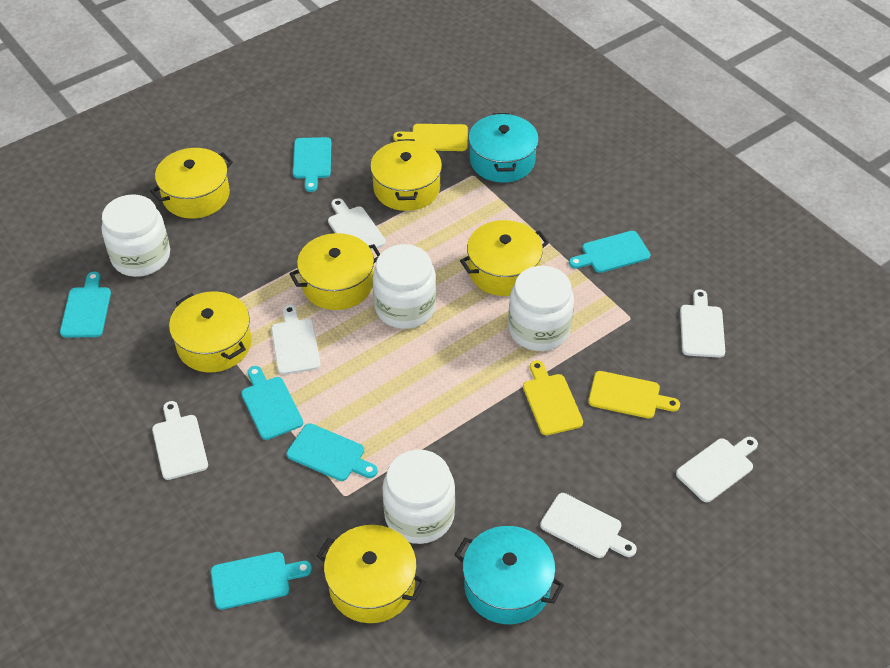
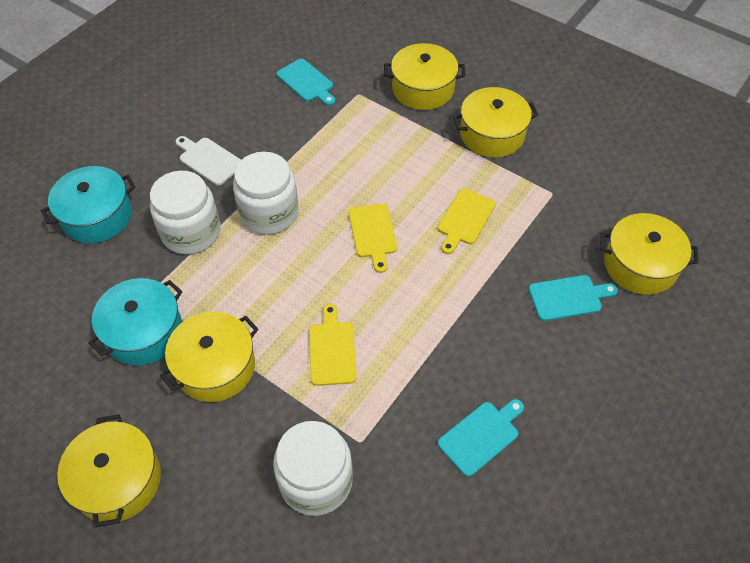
turquoise cutting board: [60,272,111,338] [211,552,312,610] [241,366,303,440] [287,423,378,481] [293,137,332,192] [569,231,651,273] = 6 -> [277,59,335,106] [438,399,524,477] [529,275,618,321] = 3
white cutting board: [152,401,208,480] [271,305,321,375] [328,198,386,251] [540,493,637,558] [676,437,758,502] [680,289,725,358] = 6 -> [176,136,241,185] = 1
white jar: [101,194,170,277] [373,244,436,329] [382,449,455,544] [508,266,574,351] = 4 -> [150,171,221,254] [233,152,299,235] [273,421,353,516] = 3
yellow pot: [150,148,233,219] [169,291,252,372] [289,233,380,310] [317,525,425,623] [370,139,442,211] [460,220,549,296] = 6 -> [57,414,161,527] [160,312,258,402] [384,43,465,110] [453,87,538,158] [600,213,698,295] = 5

